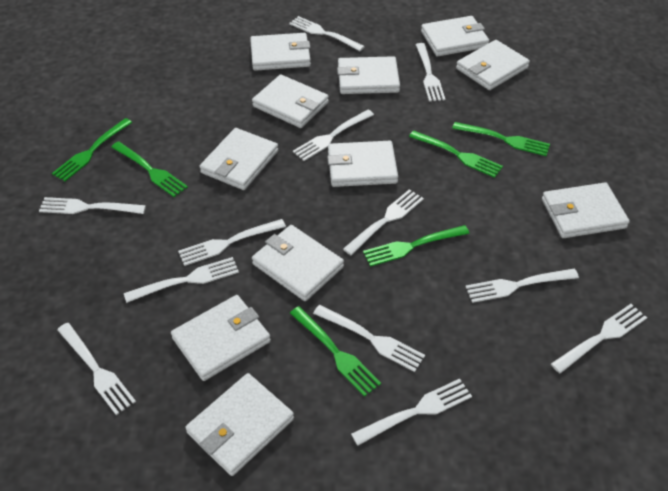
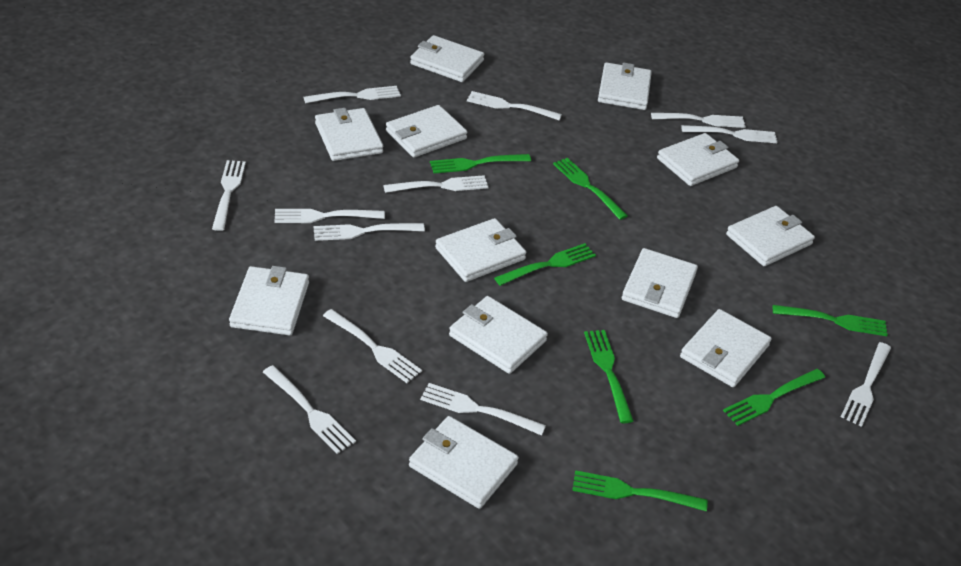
green fork: [52,118,132,181] [111,141,188,197] [290,306,381,397] [363,225,470,267] [409,130,503,178] [452,122,550,156] = 6 -> [430,154,531,173] [494,243,596,286] [553,158,628,220] [572,470,708,512] [584,330,634,423] [723,369,825,426] [773,305,888,336] = 7
white wallet: [171,295,271,381] [185,373,294,476] [200,128,278,190] [250,33,311,71] [252,74,329,128] [252,225,344,301] [327,141,398,187] [337,56,400,94] [421,16,489,56] [456,40,530,90] [542,182,630,238] = 11 -> [229,266,309,336] [315,108,383,161] [386,105,467,157] [409,416,519,509] [410,35,484,82] [435,218,526,282] [449,296,548,374] [598,62,652,110] [622,248,698,318] [657,133,739,186] [680,309,772,387] [726,206,815,266] = 12

